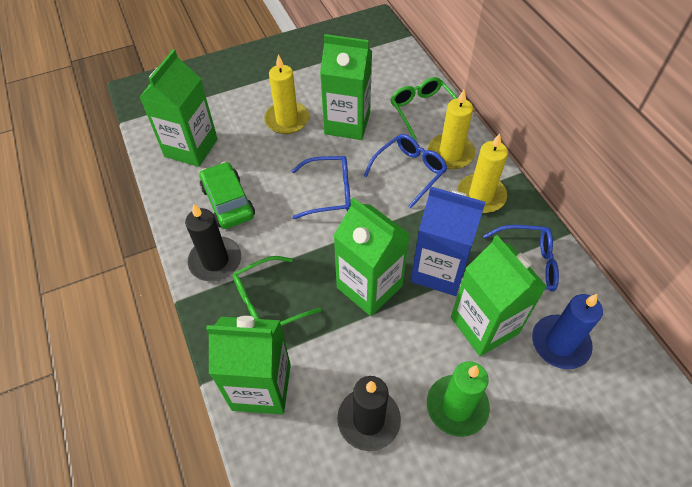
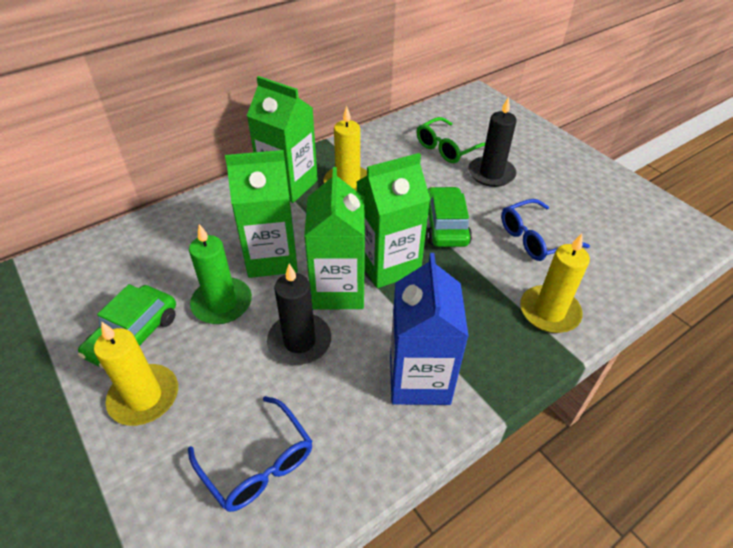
blue candle: [532,294,603,369] = 1 -> none = 0
blue glasses: [291,156,351,219] [364,134,447,208] [483,225,559,292] = 3 -> [188,396,312,512] [501,199,590,261] = 2
green car: [200,162,255,229] = 1 -> [78,284,176,369] [427,186,472,247] = 2
green carton: [140,49,218,167] [206,316,291,415] [320,34,372,140] [334,198,410,316] [451,235,547,356] = 5 -> [225,150,298,278] [247,76,318,203] [304,167,365,309] [357,153,430,288] = 4
green glasses: [233,256,321,326] [391,77,457,140] = 2 -> [417,117,486,163] = 1

